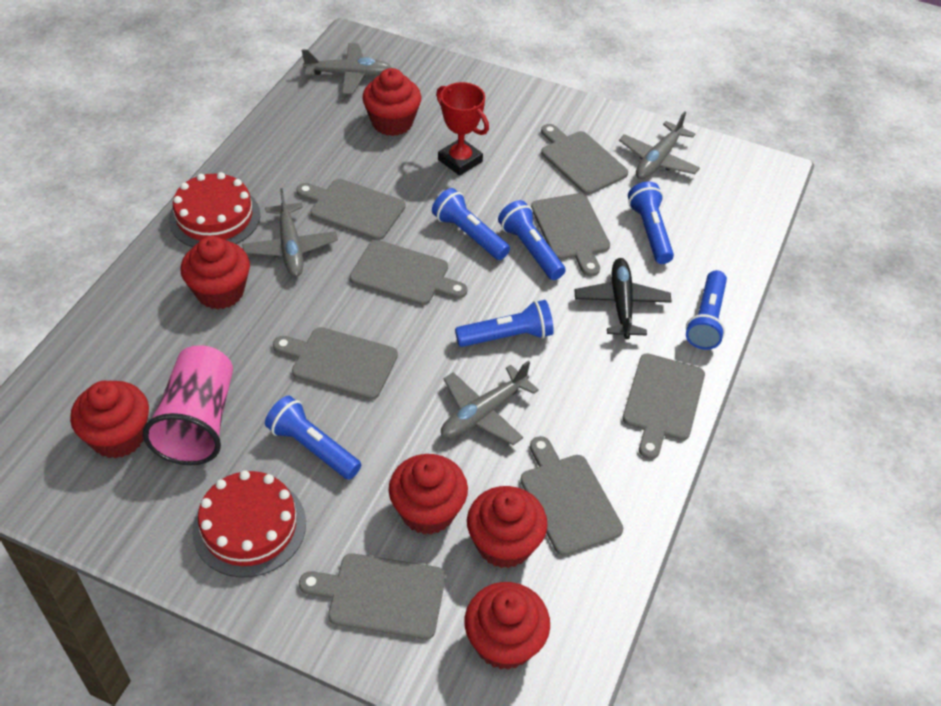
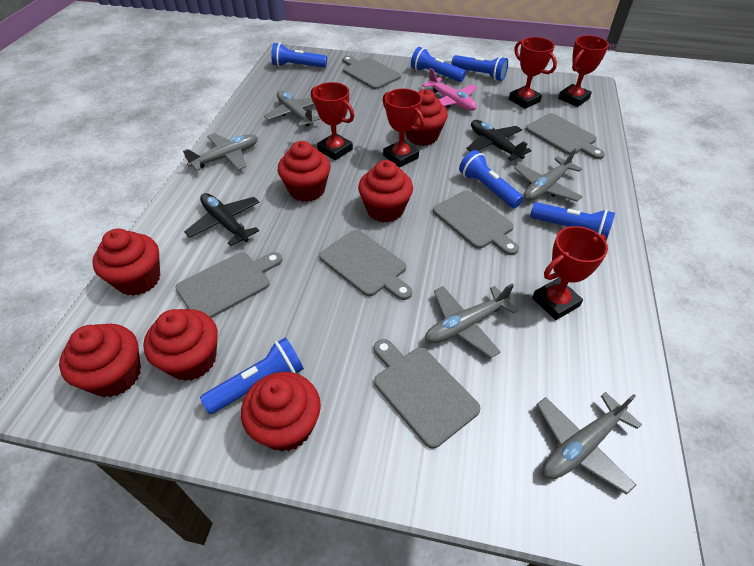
black plane: [575,258,672,339] = 1 -> [184,193,259,246] [466,120,532,161] = 2
grey cutting board: [273,327,398,400] [296,179,405,240] [299,553,446,640] [350,240,467,305] [520,436,623,556] [531,193,610,276] [541,124,628,195] [622,354,705,459] = 8 -> [175,252,282,318] [319,230,412,300] [342,56,401,89] [374,339,481,449] [433,190,519,255] [526,113,605,159] = 6
grey plane: [242,188,338,277] [302,43,392,94] [441,361,539,445] [619,111,700,179] = 4 -> [183,133,258,171] [264,91,320,127] [425,283,518,358] [514,149,583,202] [536,392,642,495] = 5
pink cup: [143,345,233,465] = 1 -> none = 0
pink plane: none = 0 -> [422,68,477,111] = 1
red cake: [169,172,260,247] [192,470,306,577] = 2 -> none = 0
red cupcake: [70,381,149,459] [181,236,250,310] [362,68,421,136] [389,454,468,535] [464,582,550,670] [467,486,548,568] = 6 -> [59,324,141,397] [92,229,160,296] [143,309,218,381] [241,372,321,452] [278,141,330,202] [358,160,413,223] [405,89,448,146] = 7
red trophy: [436,82,489,176] = 1 -> [311,82,354,160] [383,88,424,168] [509,37,557,109] [532,226,608,320] [558,35,609,107] = 5

